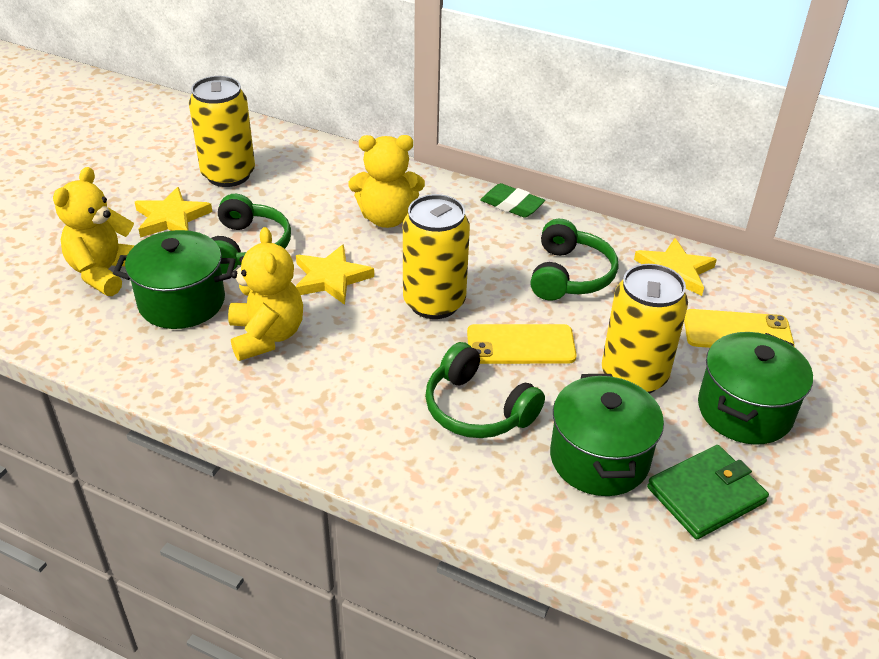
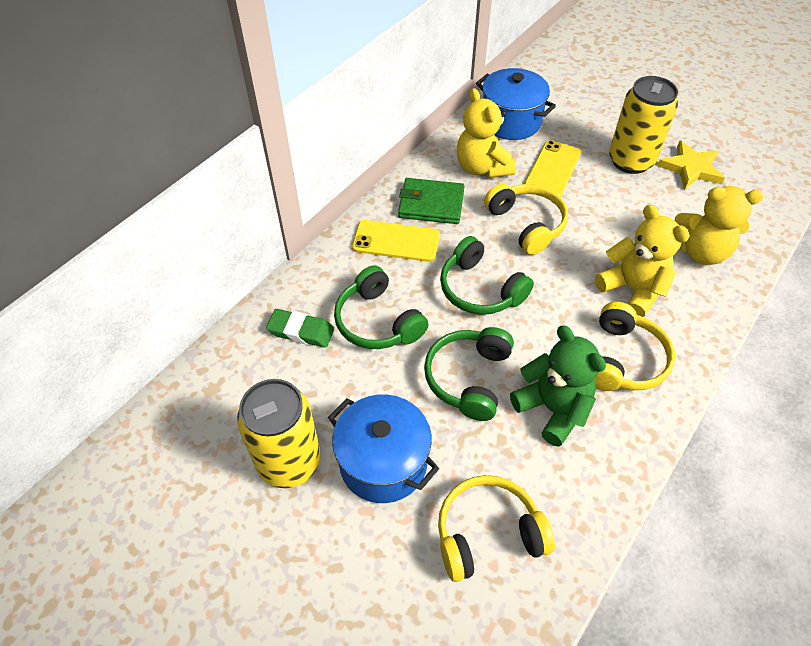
blue pot: none = 0 -> [328,395,439,503] [476,68,556,140] = 2
green pot: [113,230,236,329] [550,374,664,496] [698,332,813,445] = 3 -> none = 0
green teddy bear: none = 0 -> [510,325,606,447] = 1
yellow can: [189,76,255,187] [403,194,470,319] [602,264,688,394] = 3 -> [237,379,321,488] [609,76,678,174] = 2
yellow headphones: none = 0 -> [438,475,555,582] [484,184,568,255] [594,302,675,391] = 3
yellow star: [135,187,212,238] [295,244,374,305] [634,238,717,296] = 3 -> [657,141,725,190] = 1

